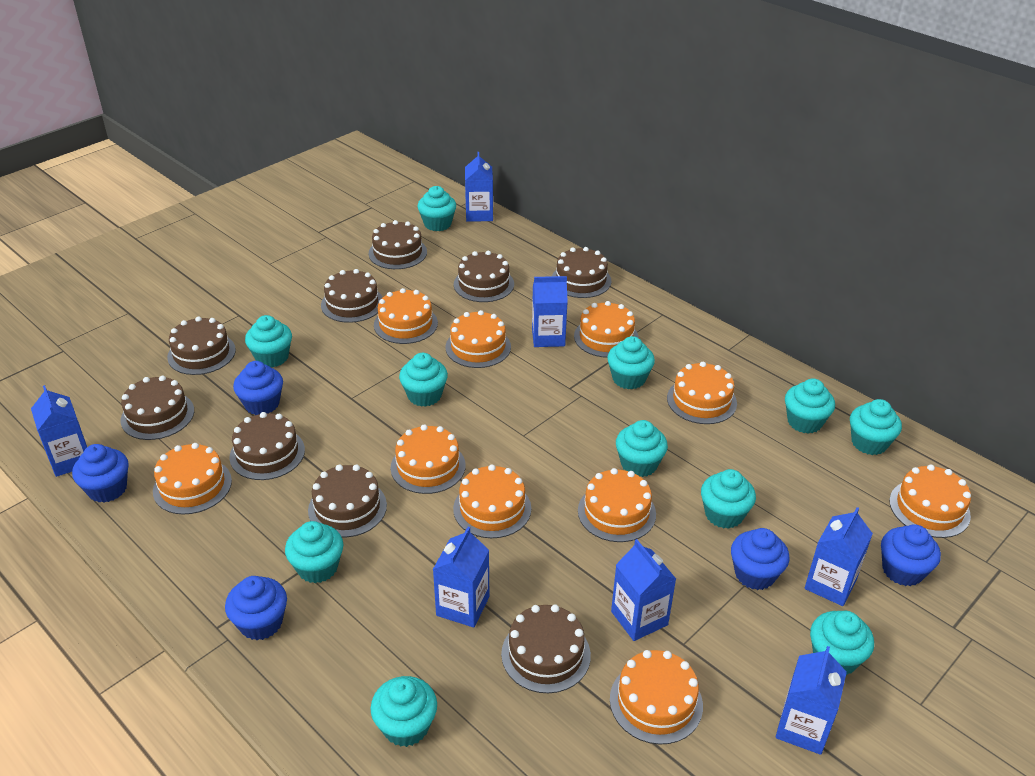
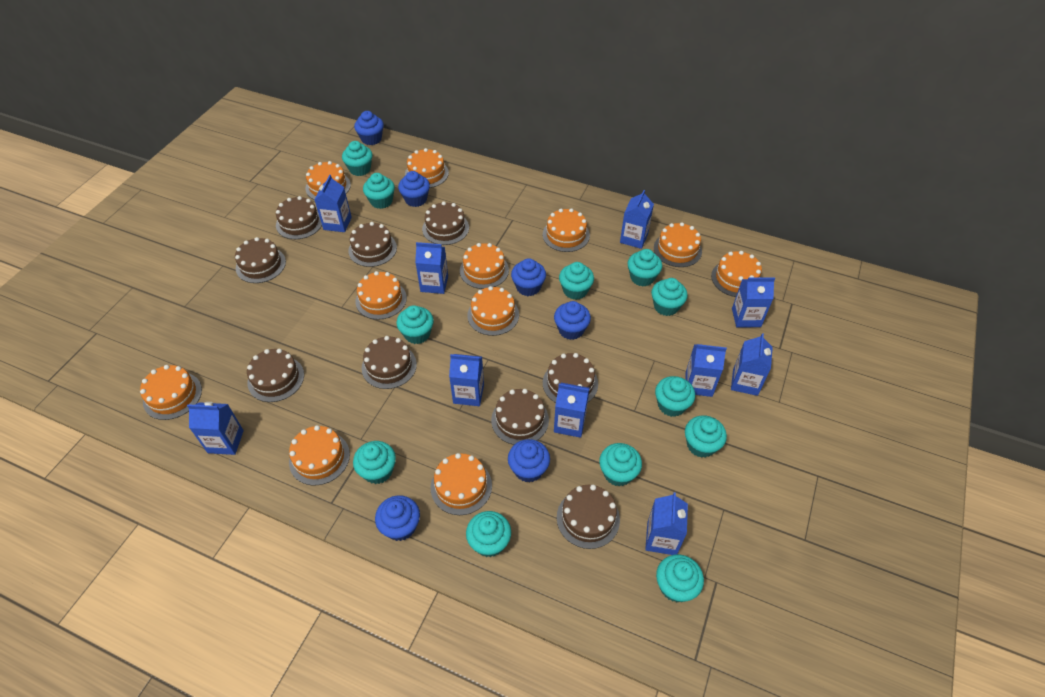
blue carton: [31,385,87,477] [433,527,490,628] [465,152,493,222] [532,276,568,347] [611,539,676,641] [776,646,847,755] [805,507,873,606] = 7 -> [187,402,244,455] [315,175,352,232] [415,242,448,294] [449,354,484,406] [554,383,590,438] [620,190,654,249] [645,492,688,555] [686,344,727,397] [731,333,773,396] [732,277,775,327] = 10
blue cupcake: [72,444,129,503] [225,576,287,640] [233,361,283,415] [731,528,789,590] [881,524,941,586] = 5 -> [354,111,384,145] [375,495,420,541] [398,171,430,207] [508,439,550,483] [511,258,546,296] [554,301,591,340] = 6
orange cake: [153,443,232,514] [374,288,438,344] [391,424,466,494] [446,310,511,368] [453,465,531,538] [574,301,639,358] [578,468,656,542] [610,650,703,745] [667,362,737,424] [889,464,971,538] = 10 -> [140,365,202,420] [289,425,350,485] [305,161,351,200] [355,271,407,320] [405,148,449,188] [431,453,492,515] [460,243,509,289] [467,286,519,336] [543,208,590,252] [654,222,702,267] [711,251,762,297] = 11
turquoise cupcake: [245,315,292,367] [285,521,343,583] [371,676,437,747] [399,353,448,407] [417,186,456,231] [607,336,655,390] [616,420,668,477] [701,469,756,529] [785,378,835,434] [810,611,874,676] [850,399,902,455] = 11 -> [342,141,373,176] [353,441,396,484] [363,173,395,209] [396,305,434,344] [466,511,511,557] [559,262,594,300] [599,443,642,486] [628,249,662,287] [651,278,688,316] [655,376,695,417] [656,554,704,602] [685,415,727,458] = 12

